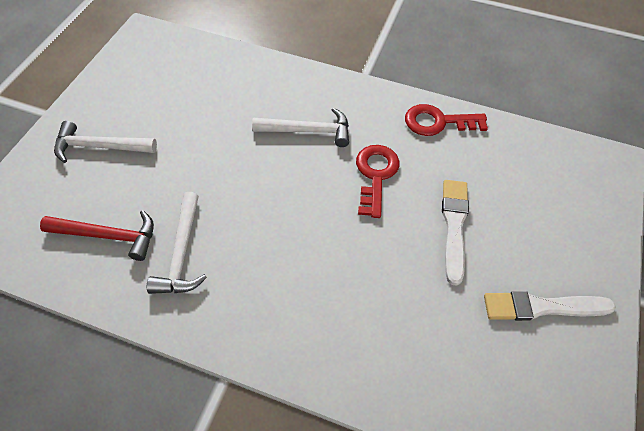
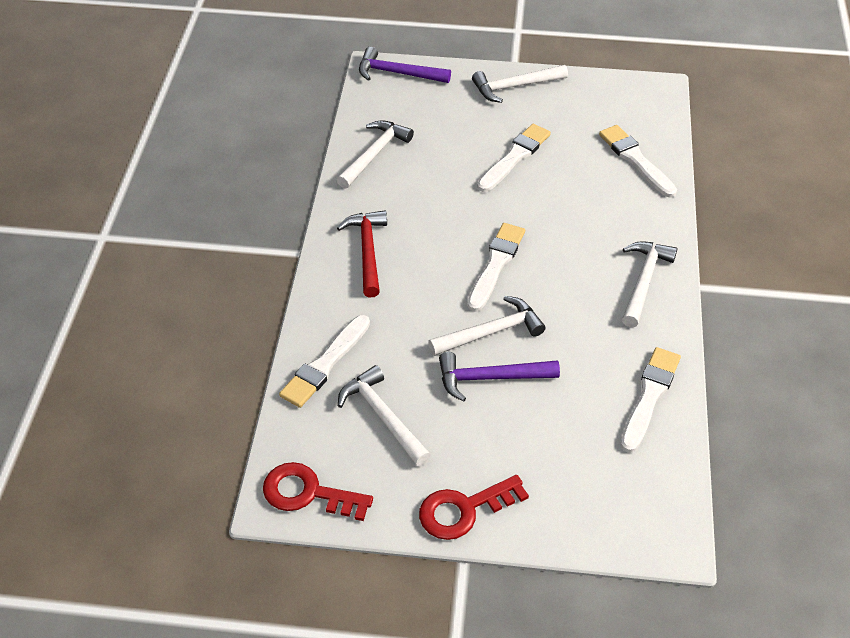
purple hammer: none = 0 -> [359,47,451,83] [439,352,560,402] = 2
white brush: [442,180,469,286] [484,291,616,321] = 2 -> [279,315,370,408] [468,223,525,312] [477,124,551,192] [599,125,677,198] [621,347,681,453] = 5
white hammer: [54,121,157,163] [147,192,207,294] [252,108,349,147] = 3 -> [337,120,414,188] [338,365,431,466] [428,296,545,356] [472,65,568,103] [622,241,677,327] = 5

